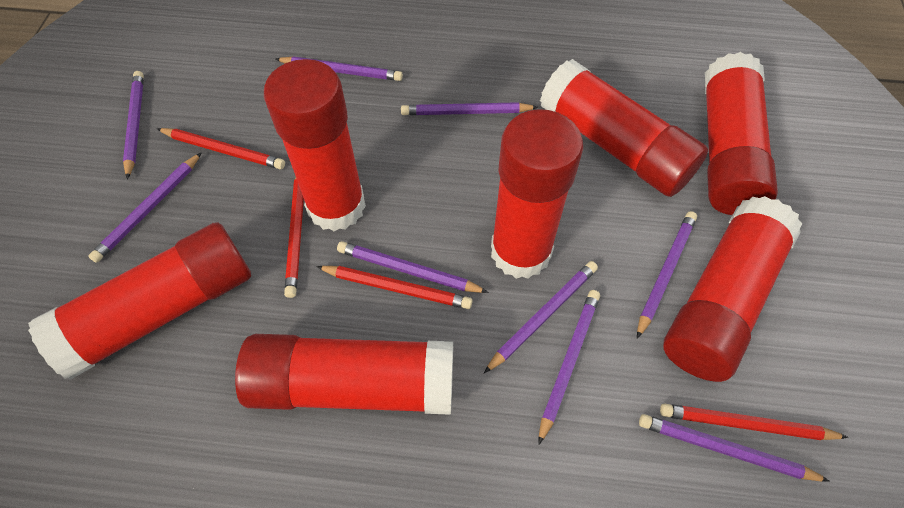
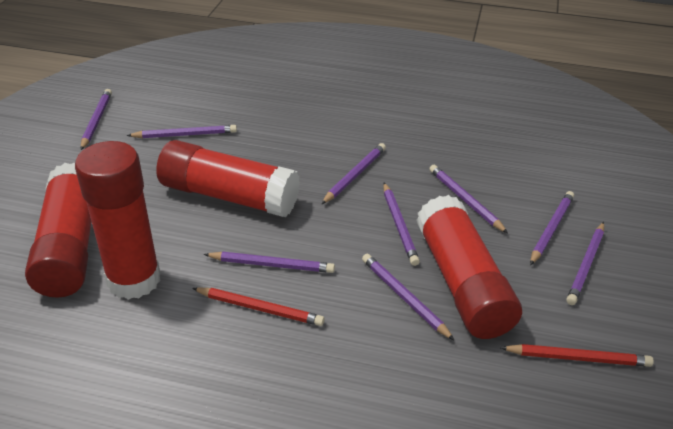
red glue stick: [28,222,251,380] [235,334,453,415] [264,59,366,231] [491,109,583,279] [540,59,708,197] [663,196,803,382] [705,52,778,215] = 7 -> [25,163,91,298] [75,141,161,300] [156,140,300,217] [416,195,522,339] = 4
red pencil: [157,128,285,169] [284,177,304,298] [316,266,472,309] [660,404,849,440] = 4 -> [192,287,325,326] [500,344,654,367] = 2

